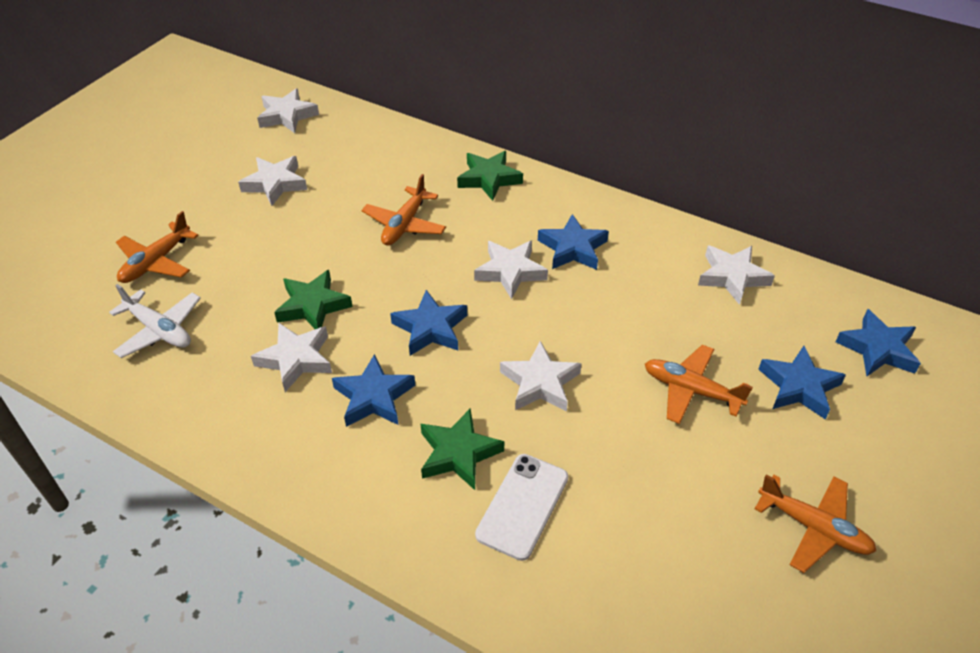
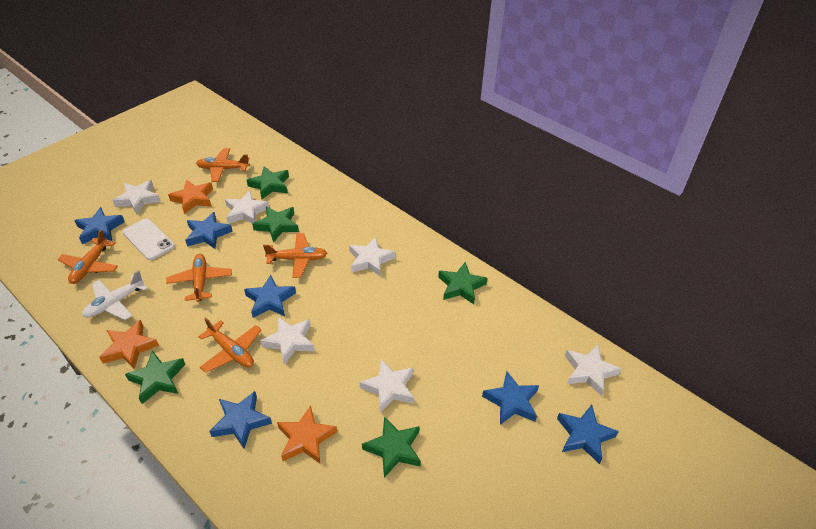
blue star: [332,354,416,427] [390,290,467,356] [538,214,609,270] [758,346,846,419] [836,309,921,376] = 5 -> [74,207,125,244] [185,212,233,249] [209,391,272,449] [244,275,296,318] [482,371,539,425] [557,405,619,464] = 6
green star: [274,270,352,329] [421,408,504,490] [457,151,523,201] = 3 -> [125,351,186,404] [247,166,289,199] [252,206,299,243] [362,416,421,478] [438,262,488,304] = 5
orange plane: [116,211,199,283] [362,174,446,246] [645,345,753,424] [755,475,876,573] = 4 -> [58,229,118,284] [166,254,232,302] [196,148,250,182] [198,317,261,373] [263,233,327,278] = 5
orange star: none = 0 -> [99,320,159,369] [168,180,213,214] [277,405,337,464] = 3

